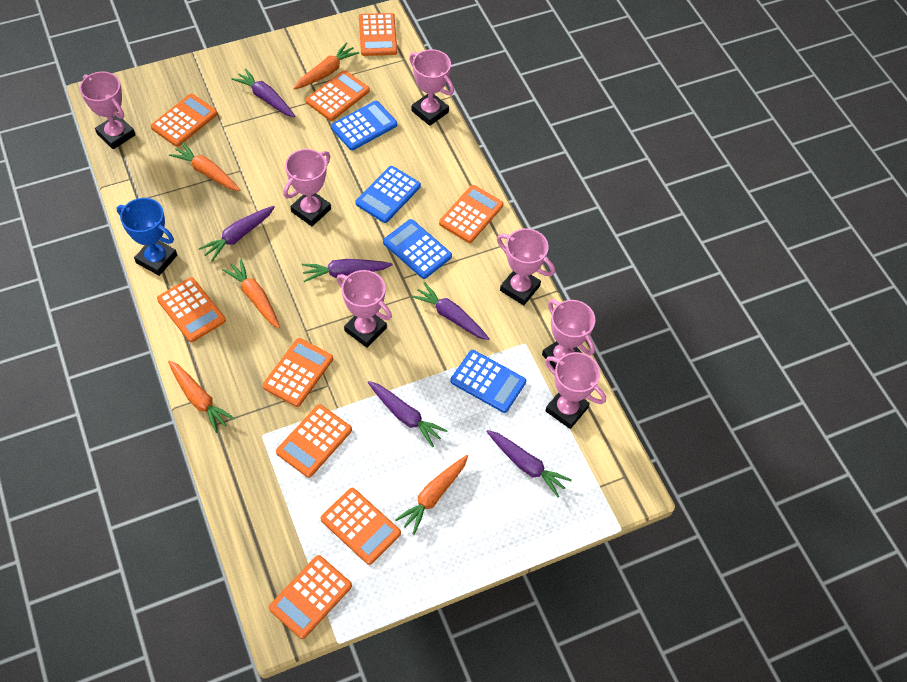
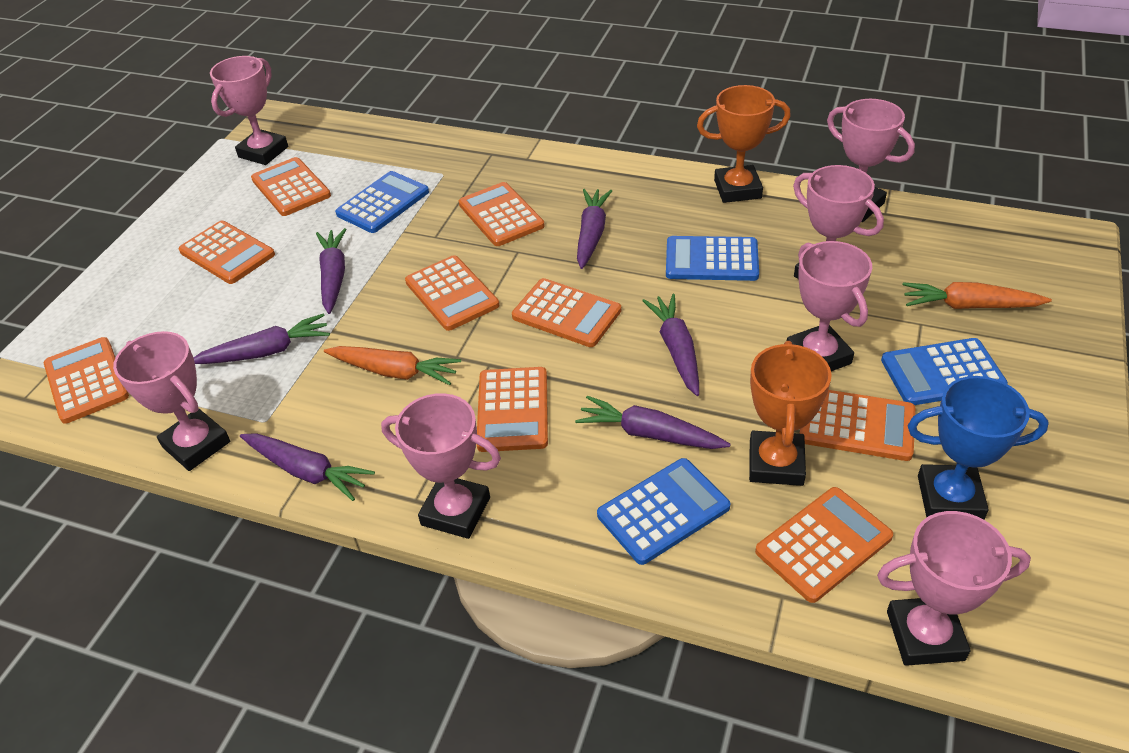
orange carrot: [168,360,235,433] [169,142,240,191] [222,259,280,329] [293,43,359,90] [395,455,468,535] = 5 -> [324,346,461,385] [902,282,1052,309] = 2
orange trophy: none = 0 -> [697,85,791,203] [749,341,832,486] = 2

